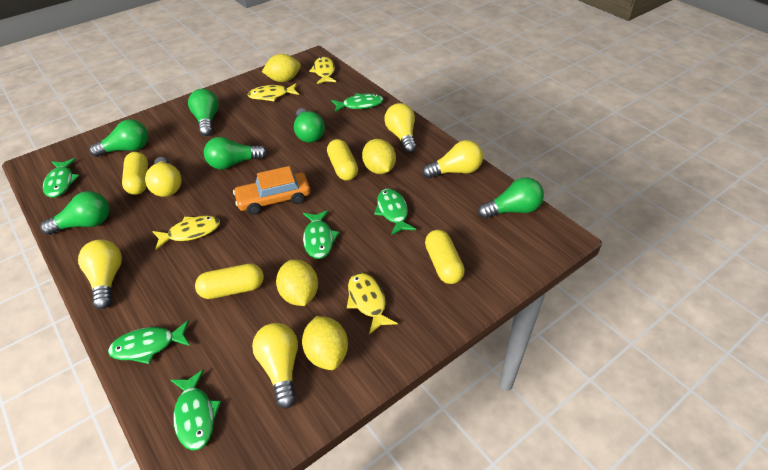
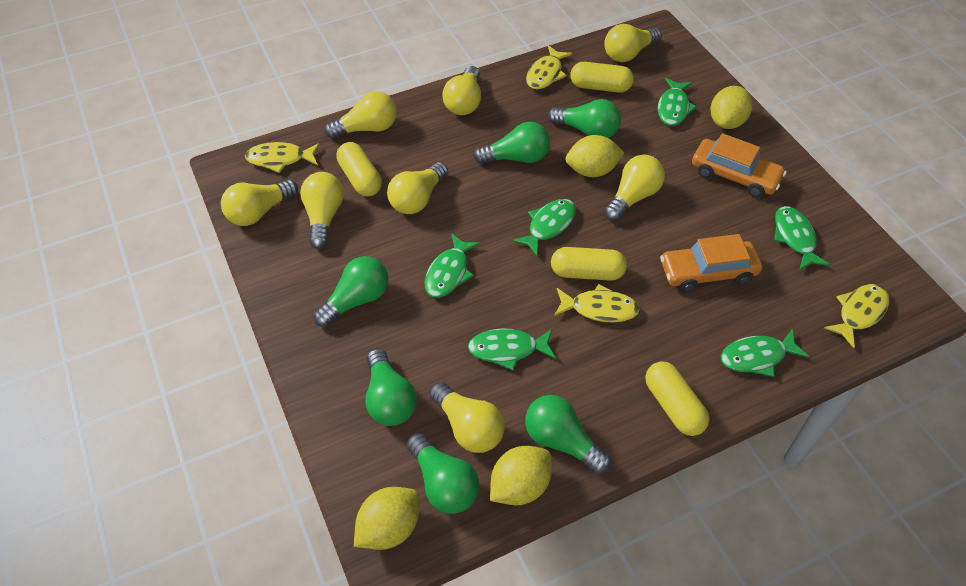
orange car: [233,166,310,215] = 1 -> [660,234,762,292] [692,133,787,198] = 2
yellow light bulb: [78,239,122,309] [145,157,181,197] [252,323,298,409] [384,103,417,153] [422,140,483,178] = 5 -> [221,180,298,226] [300,172,344,249] [325,91,397,139] [387,162,448,214] [429,382,505,453] [442,66,481,115] [604,24,662,62] [604,154,665,221] = 8

